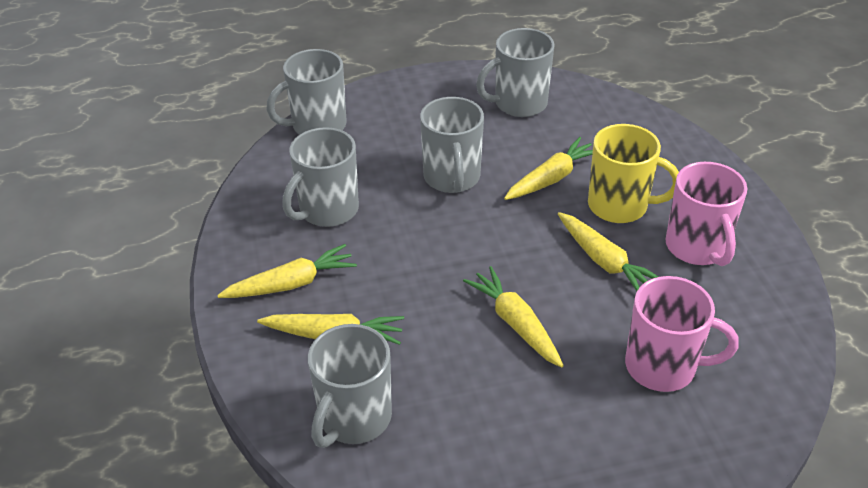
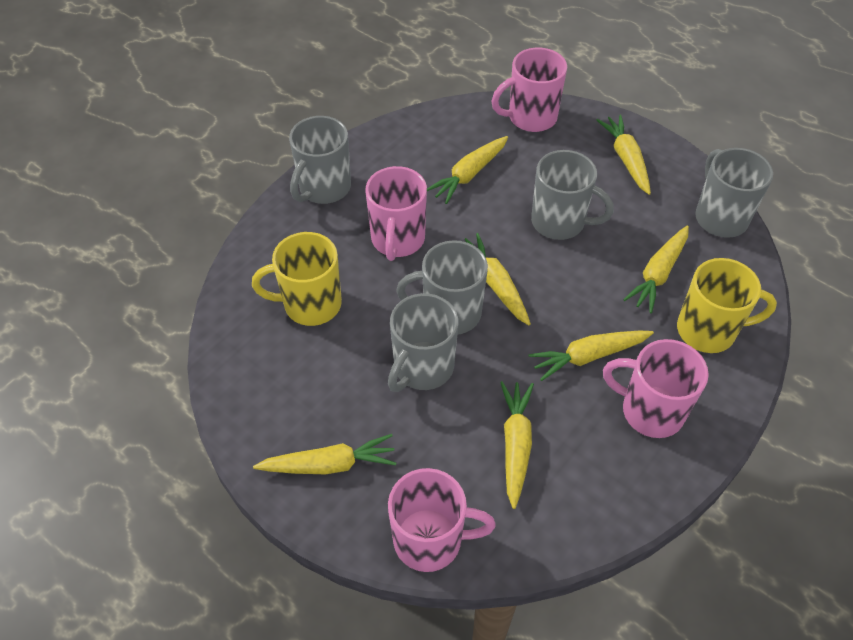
pink mug: [625,276,738,392] [666,162,747,266] = 2 -> [365,166,427,261] [388,468,496,572] [492,48,567,132] [603,339,709,438] = 4
yellow carrot: [217,244,357,298] [257,314,404,345] [463,266,564,367] [504,137,593,200] [558,212,659,291] = 5 -> [253,434,396,474] [427,136,508,204] [465,233,531,325] [500,381,534,509] [529,331,654,381] [596,115,651,195] [623,225,689,313] = 7
yellow mug: [588,124,679,223] = 1 -> [252,232,342,326] [677,258,777,353] = 2

